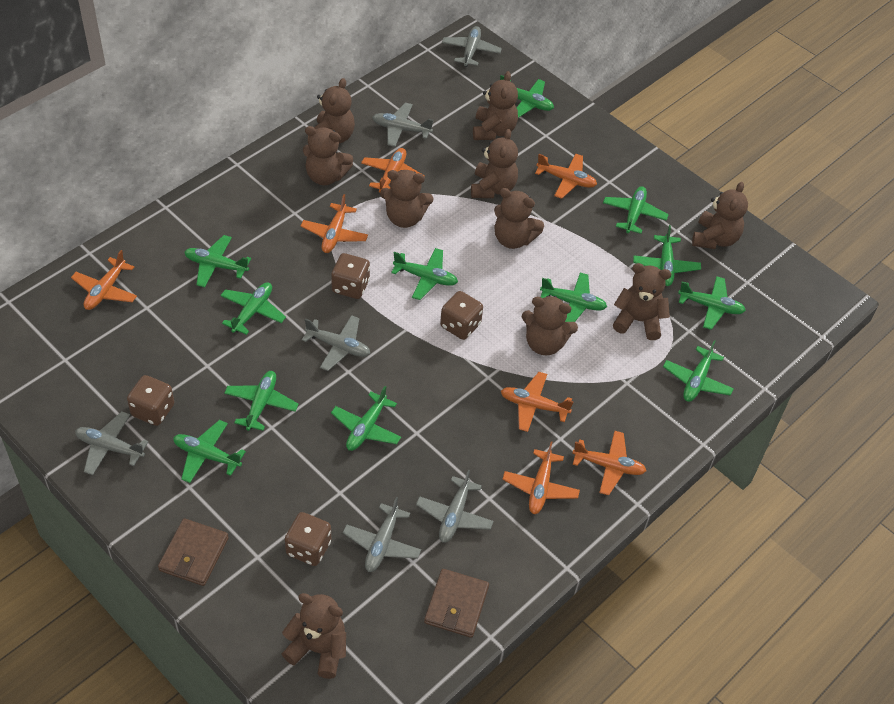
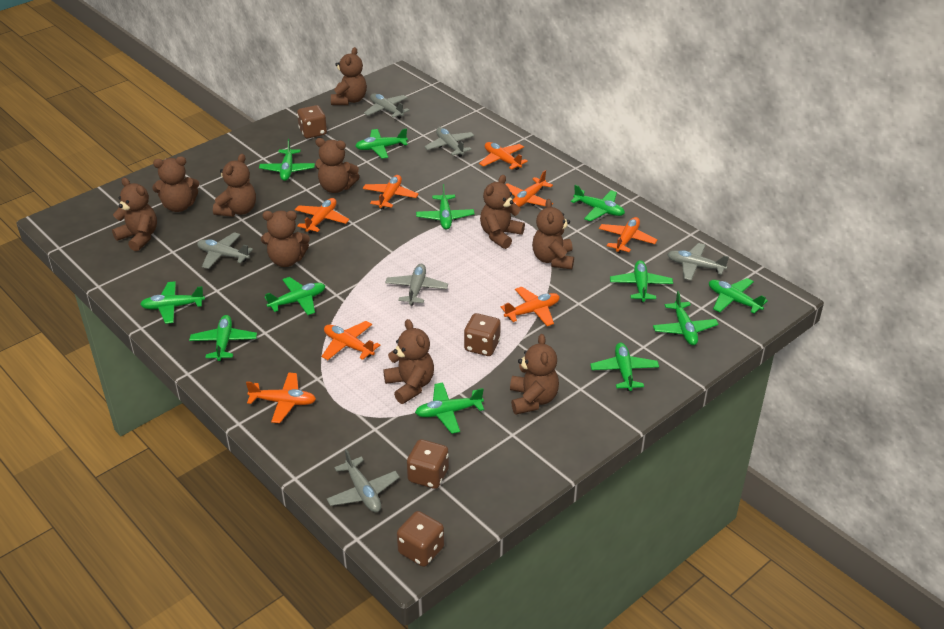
brown wallet: [158,518,229,586] [424,569,489,638] = 2 -> none = 0
orange plane: [71,250,137,310] [301,194,368,253] [361,148,425,193] [501,372,574,432] [502,442,580,514] [535,154,597,199] [572,431,646,495] = 7 -> [246,372,316,423] [295,198,349,233] [322,321,380,360] [363,175,419,210] [479,142,528,170] [501,287,560,326] [505,170,553,207] [599,217,658,253] = 8

